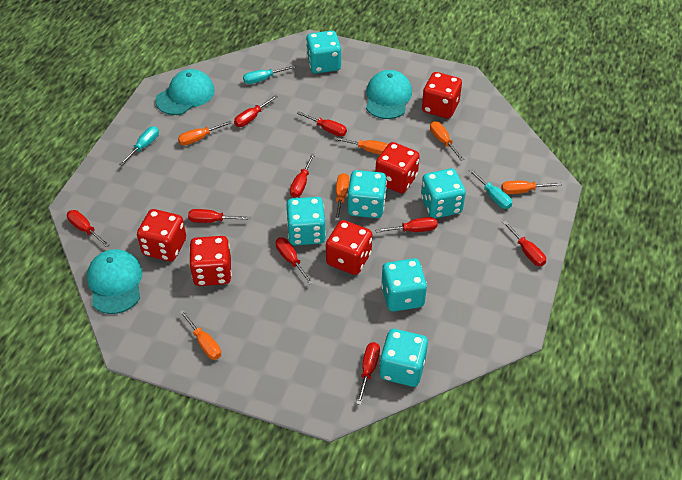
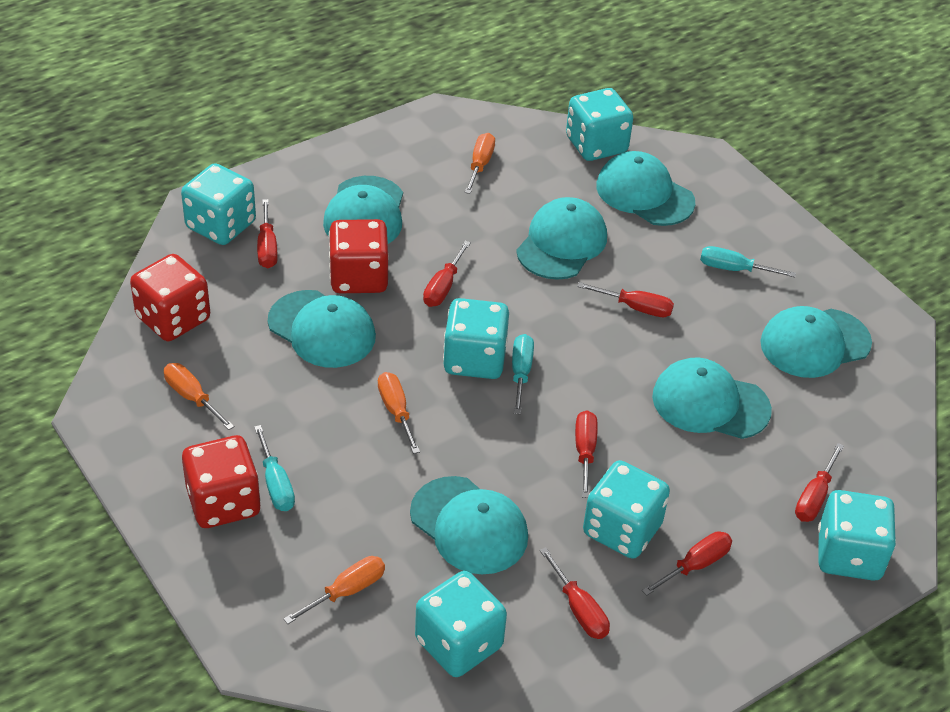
orange screwdriver: [178,121,232,145] [180,310,221,360] [334,137,388,155] [335,173,349,221] [430,121,464,161] [501,181,562,194] = 6 -> [164,363,234,430] [284,556,385,624] [378,372,420,454] [465,133,495,194] = 4
red dice: [137,209,186,261] [189,236,232,286] [326,220,372,275] [375,142,420,193] [422,72,462,119] = 5 -> [130,254,210,341] [182,435,261,528] [329,219,389,293] = 3
red screwdriver: [67,210,110,247] [188,209,250,223] [234,95,278,127] [276,237,313,284] [290,153,315,198] [297,111,347,137] [356,342,380,405] [375,217,438,233] [502,221,546,266] = 9 -> [257,199,278,268] [423,241,471,307] [540,547,610,639] [575,410,598,498] [577,282,674,317] [642,531,732,596] [795,443,844,522] = 7
turquoise cap: [87,249,142,314] [155,69,215,115] [366,70,412,119] = 3 -> [268,290,376,368] [323,176,403,244] [410,476,528,574] [516,197,607,280] [596,151,695,226] [652,358,772,439] [760,306,872,378] = 7

